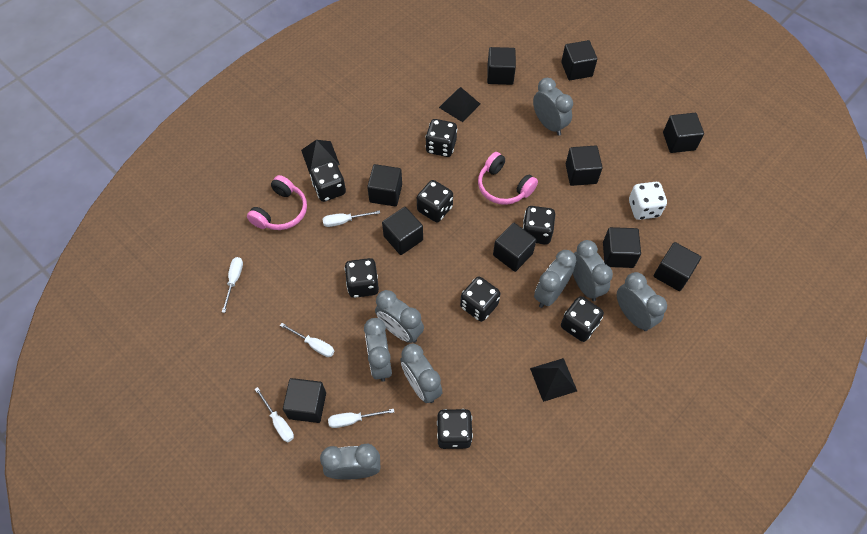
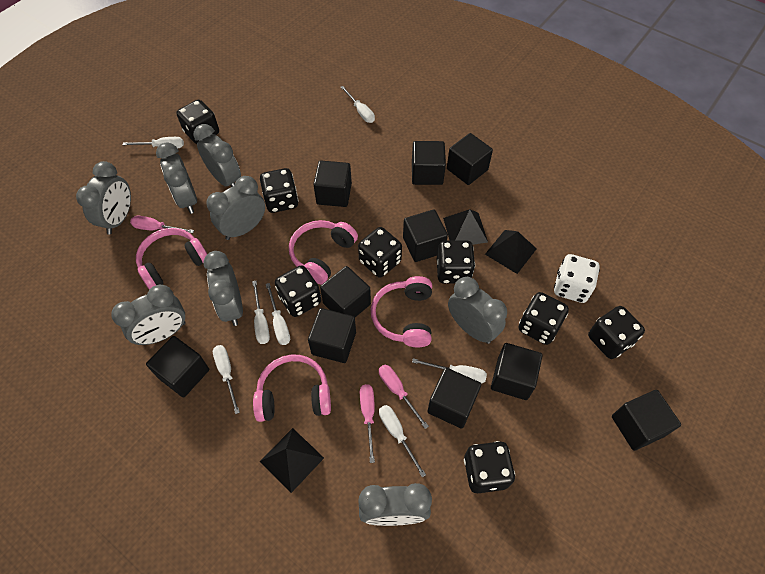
pink headphones: [247,175,307,230] [478,152,538,205] = 2 -> [136,228,207,290] [253,355,331,422] [289,220,358,284] [371,276,432,347] = 4
pink screwdriver: none = 0 -> [130,216,194,233] [360,384,375,463] [379,365,429,429] = 3
white screwdriver: [222,257,243,313] [255,387,294,442] [280,323,335,357] [323,210,380,227] [328,409,394,428] = 5 -> [123,137,184,148] [213,345,240,414] [252,281,270,344] [266,283,290,345] [341,86,375,123] [379,405,426,477] [412,358,487,384] = 7

